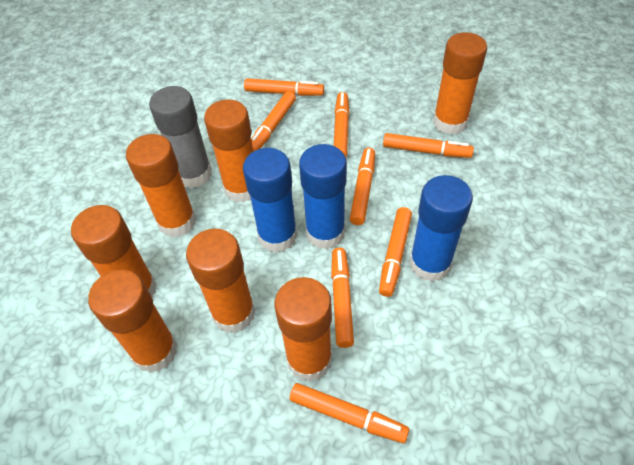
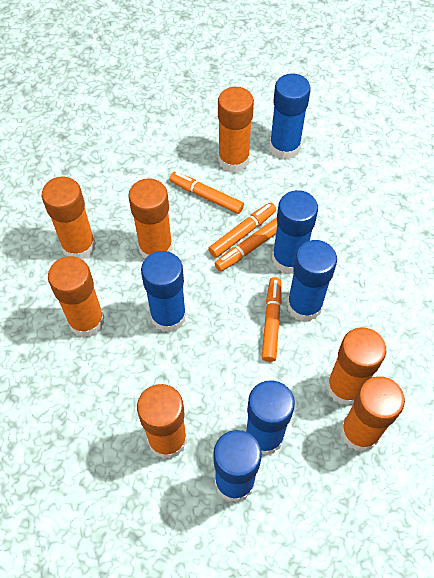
blue glue stick: [243,148,297,253] [299,144,347,249] [409,175,473,282] = 3 -> [141,251,186,333] [213,430,262,502] [245,380,295,456] [270,73,311,160] [272,190,318,274] [287,240,337,322] = 6
grey glue stick: [149,86,212,188] = 1 -> none = 0
orange marker: [244,78,324,96] [251,91,296,151] [290,383,409,443] [331,248,354,348] [334,92,349,157] [350,148,375,225] [379,207,412,297] [383,133,474,158] = 8 -> [169,172,244,214] [208,202,276,258] [214,217,277,272] [262,277,282,362] = 4

